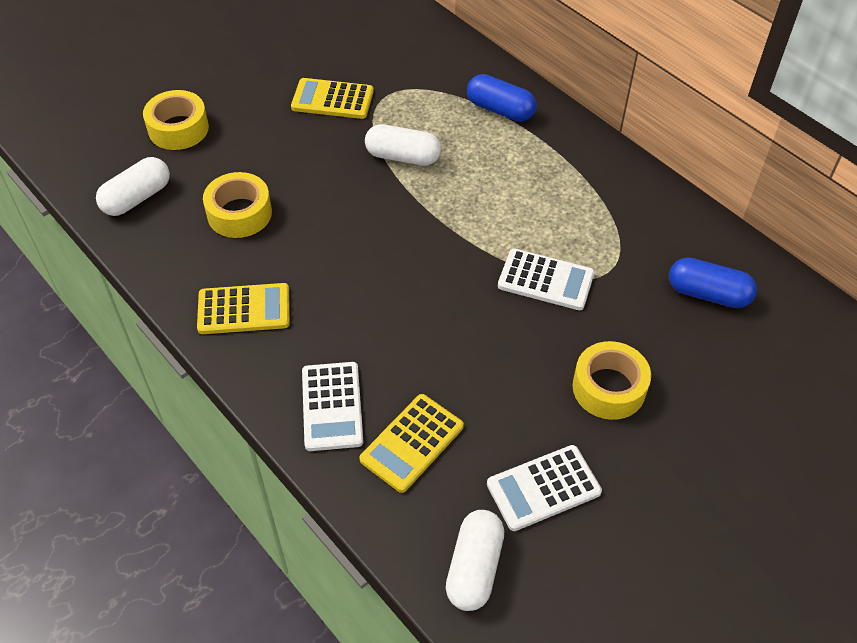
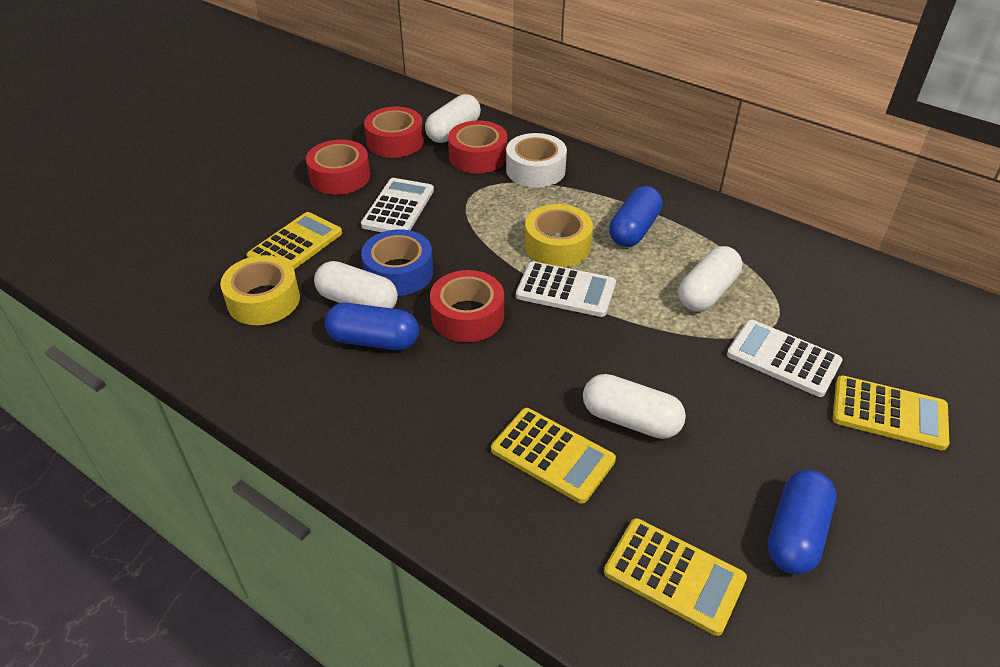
blue capsule: [467,74,536,122] [669,257,757,308] = 2 -> [325,303,419,350] [609,186,662,247] [768,470,836,574] = 3
blue tape: none = 0 -> [361,229,433,296] = 1
red tape: none = 0 -> [306,140,370,195] [364,107,424,158] [430,270,504,342] [448,120,507,173] = 4
white capsule: [96,157,170,216] [365,124,441,166] [446,510,504,611] = 3 -> [314,261,398,309] [425,94,481,143] [583,374,686,439] [679,246,742,312] = 4
white tape: none = 0 -> [506,133,567,187] = 1
yellow calculator: [197,283,290,334] [291,78,374,119] [359,394,464,493] = 3 -> [246,212,342,269] [491,408,616,504] [604,518,747,636] [833,375,949,451] = 4
yellow tape: [143,90,209,150] [203,172,272,238] [573,341,651,420] = 3 -> [220,255,300,325] [525,204,593,267] = 2

